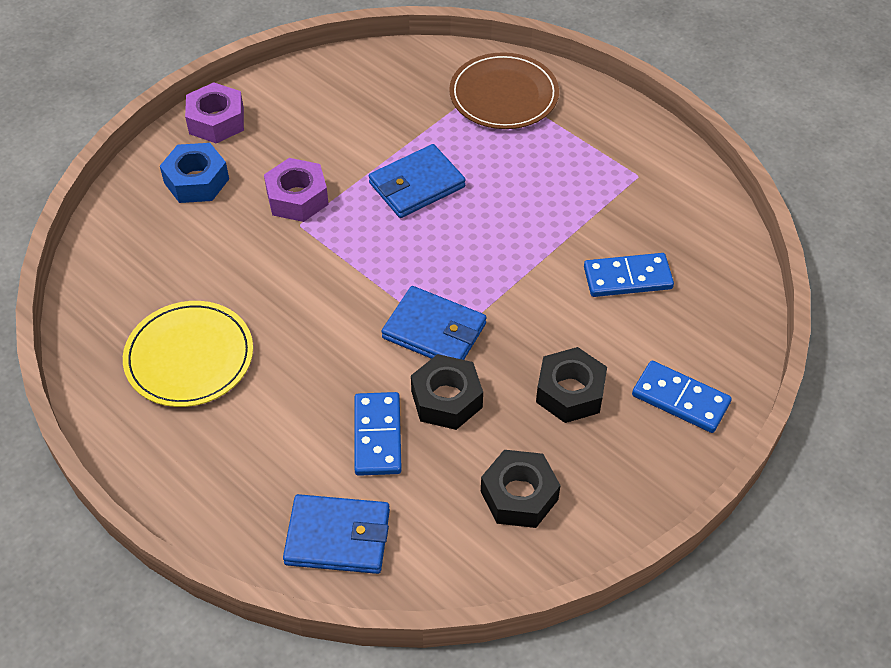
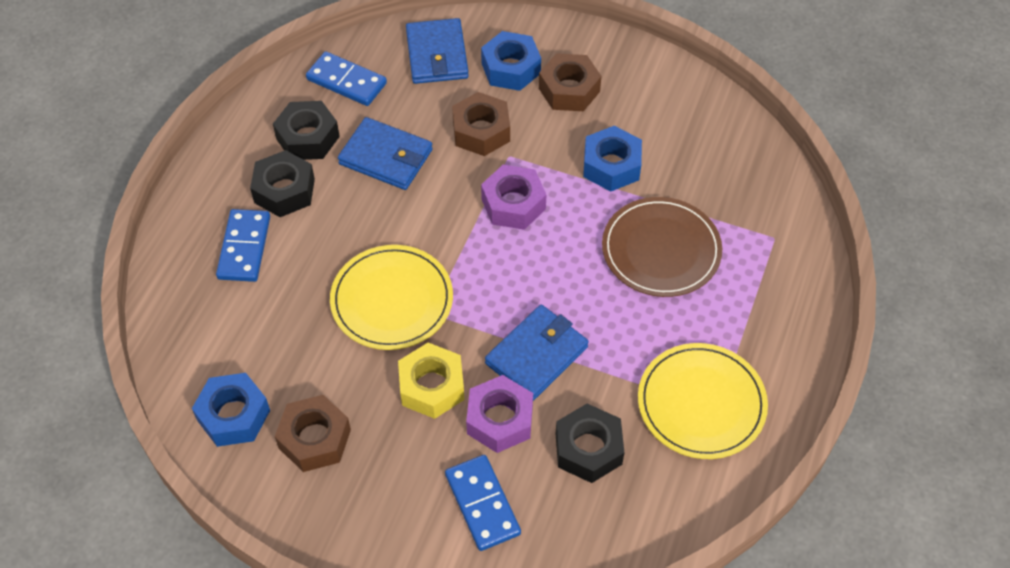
blue nut: [160,143,229,203] = 1 -> [192,373,270,447] [481,31,541,91] [583,126,642,191] = 3
brown nut: none = 0 -> [275,395,351,472] [452,92,510,156] [539,53,602,111] = 3
yellow nut: none = 0 -> [398,343,464,419] = 1
yellow plate: [123,301,253,407] = 1 -> [330,245,453,350] [638,343,768,459] = 2

